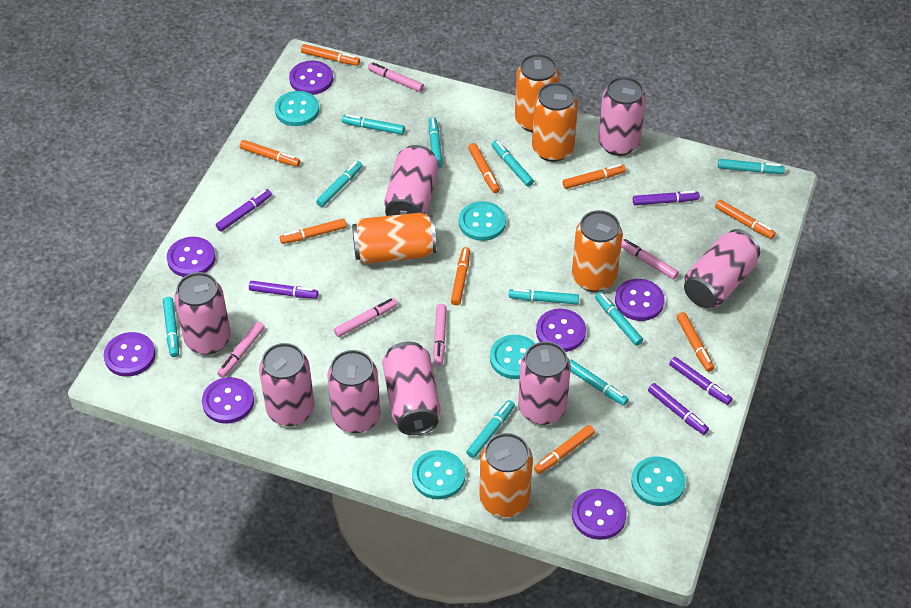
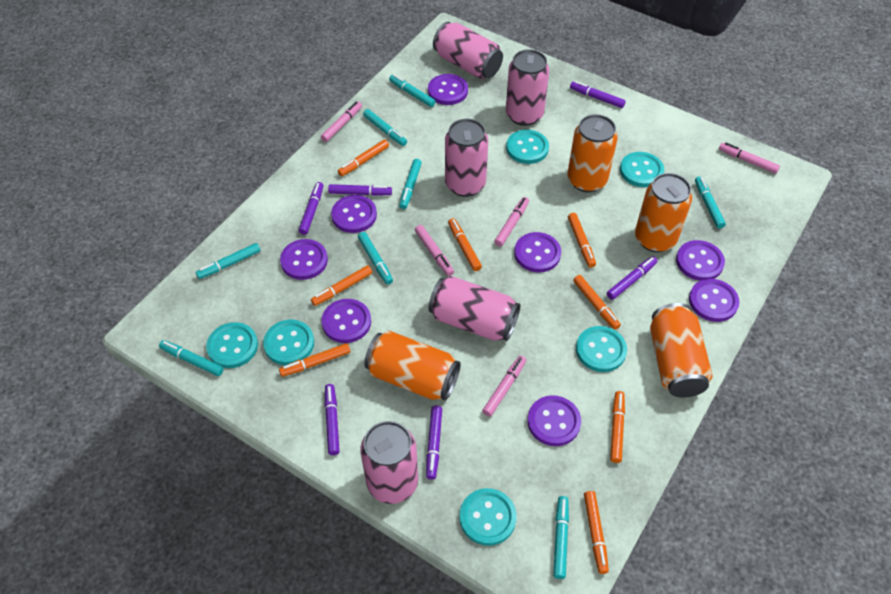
orange can: [352,213,437,264] [479,433,533,517] [515,54,559,132] [532,82,578,162] [572,210,623,292] = 5 -> [364,331,461,401] [567,114,618,192] [635,173,692,252] [650,303,713,398] = 4
orange marker: [240,140,300,167] [280,218,347,244] [301,44,360,66] [451,247,470,305] [468,143,500,193] [534,425,595,474] [563,164,626,189] [677,312,714,372] [715,200,776,239] = 9 -> [279,343,350,377] [311,265,372,306] [338,140,389,176] [448,218,482,271] [568,213,596,268] [573,275,621,330] [584,491,609,574] [610,391,625,463] = 8
pink can: [174,272,231,355] [259,343,314,426] [327,350,381,433] [383,342,441,435] [384,145,439,216] [518,342,571,425] [598,77,646,156] [684,229,760,308] = 8 -> [360,421,418,504] [428,276,520,341] [433,22,503,79] [445,119,488,197] [506,49,549,126] = 5
purple button: [104,332,155,377] [167,237,216,277] [202,377,254,424] [289,61,333,95] [536,309,586,352] [572,489,627,540] [615,279,665,321] = 7 -> [280,239,328,280] [322,299,371,343] [331,195,377,233] [428,74,468,105] [514,232,561,272] [528,395,581,446] [676,240,725,281] [689,279,739,322] = 8
purple marker: [216,189,272,231] [249,281,318,299] [633,191,700,205] [648,383,709,435] [669,357,732,405] = 5 -> [299,182,323,235] [325,384,340,455] [328,184,392,196] [426,405,442,480] [570,81,626,108] [607,256,657,300] = 6
turquoise button: [275,91,319,126] [412,450,465,499] [459,201,506,241] [490,335,536,379] [631,456,686,506] = 5 -> [206,322,258,368] [263,320,314,365] [460,488,517,546] [506,130,549,164] [576,326,627,372] [620,152,664,187] = 6
turquoise marker: [163,297,179,357] [316,161,363,207] [342,114,405,135] [429,117,443,168] [466,400,515,458] [491,140,534,187] [509,289,579,304] [569,359,629,406] [595,292,643,346] [718,159,785,174] = 10 -> [159,340,223,376] [196,243,261,279] [358,232,393,284] [363,109,407,146] [389,74,436,107] [399,159,422,209] [553,496,569,579] [695,176,726,229] = 8

